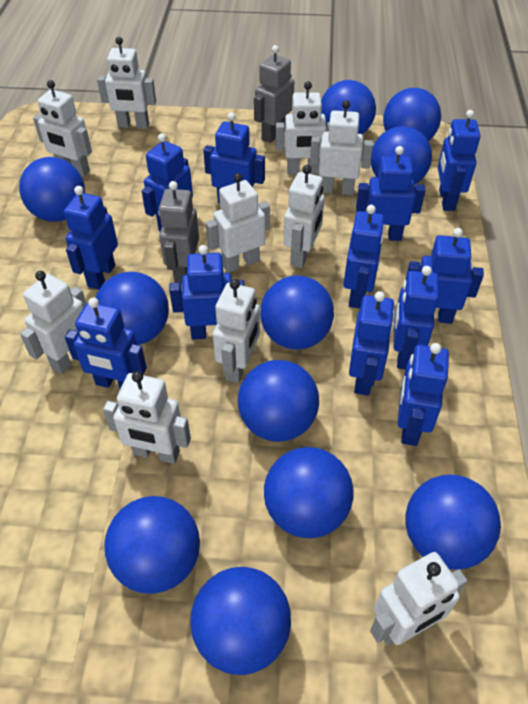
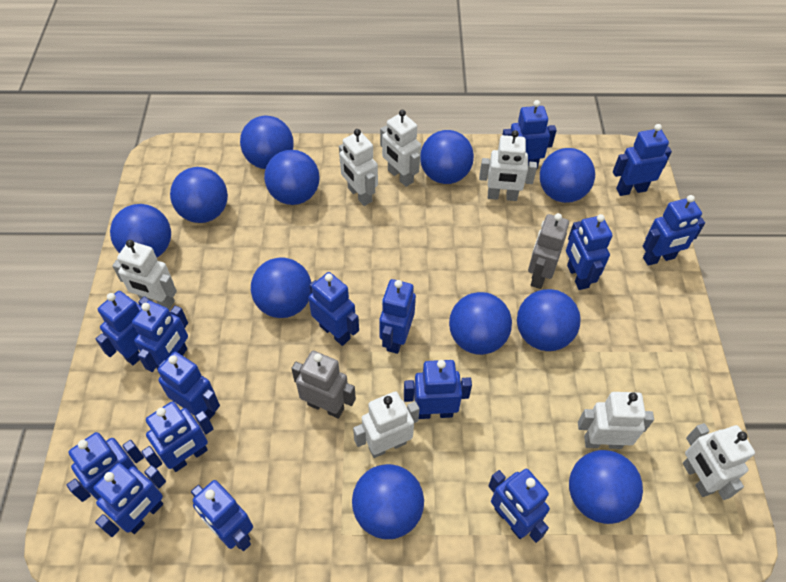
blue robot: [64,186,118,290] [65,297,147,389] [142,133,193,232] [169,245,244,340] [203,112,265,203] [344,205,385,308] [349,291,395,395] [356,146,426,241] [394,266,439,369] [398,343,449,446] [405,228,484,324] [438,110,481,211] = 12 -> [67,432,144,502] [93,463,166,537] [95,291,150,365] [132,301,188,372] [141,401,213,472] [158,352,220,420] [191,480,253,551] [308,272,359,346] [379,279,416,354] [404,360,472,419] [488,469,550,543] [502,100,557,169] [566,214,612,290] [613,124,672,196] [643,195,705,266] = 15
white robot: [20,271,86,374] [33,80,92,177] [97,37,156,129] [103,371,191,464] [206,173,270,273] [213,279,260,383] [275,81,330,175] [284,165,325,268] [310,100,373,195] [370,552,468,645] = 10 -> [112,240,177,310] [339,129,378,206] [353,391,419,458] [380,110,421,187] [479,130,537,201] [578,392,654,449] [683,423,755,500] = 7

